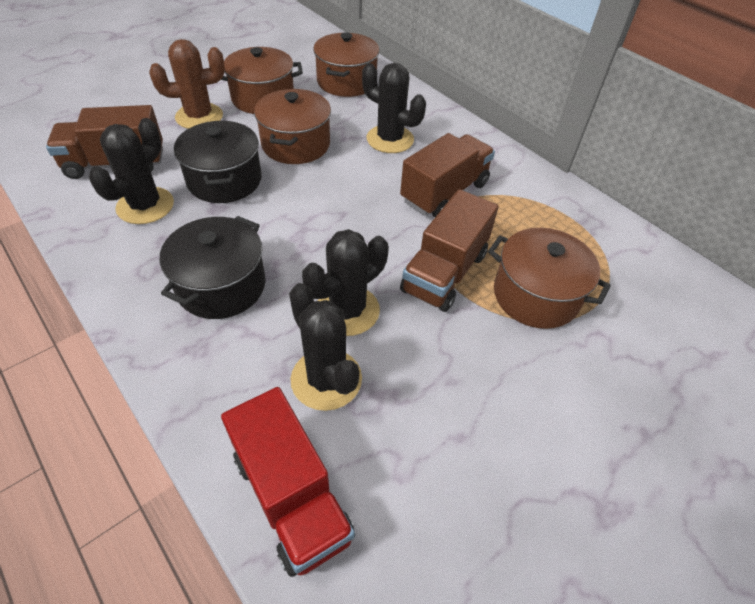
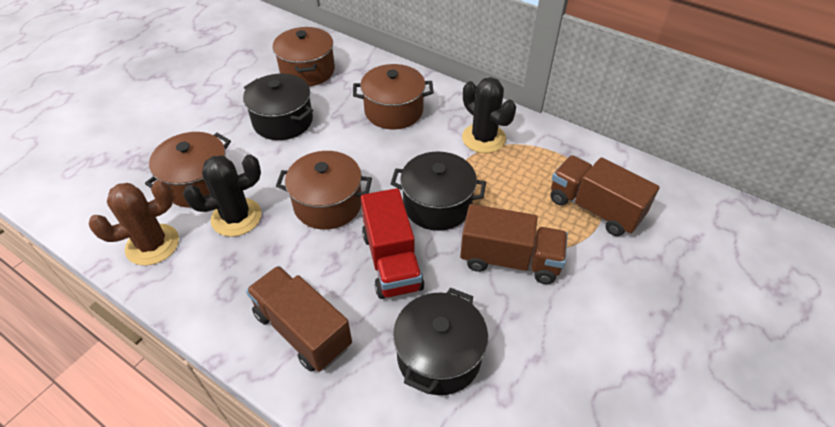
black cactus: [89,118,174,224] [289,283,362,411] [302,229,389,336] [362,63,426,153] = 4 -> [183,155,262,237] [462,77,516,153] = 2
black pot: [160,216,266,319] [174,121,262,203] = 2 -> [243,74,313,140] [391,151,486,231] [393,288,488,395] = 3

